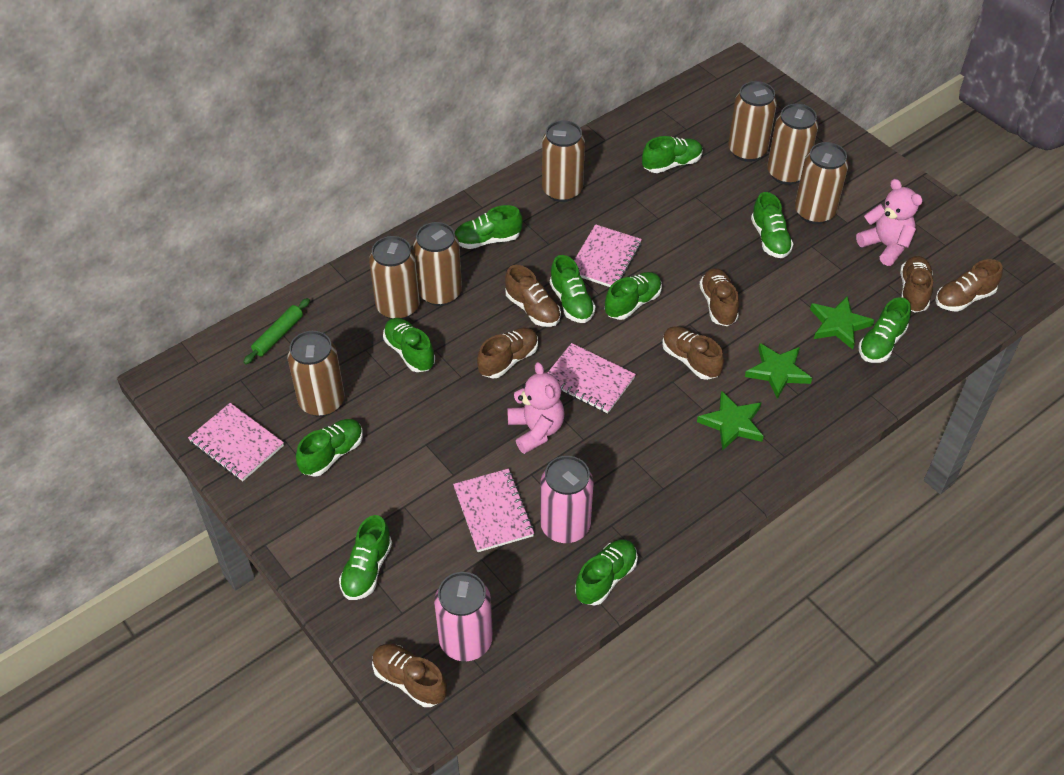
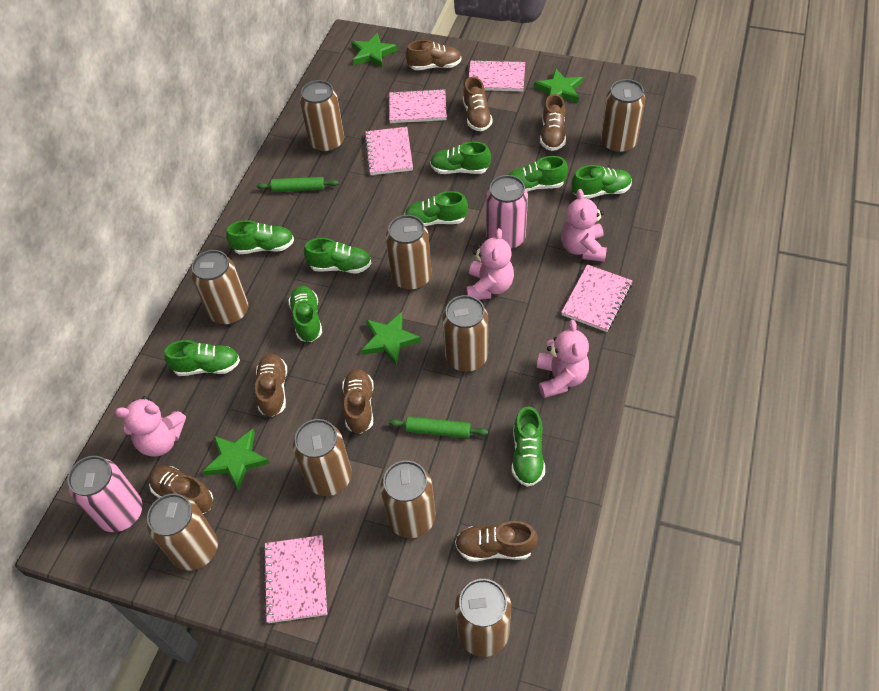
brown can: [288,331,345,417] [369,236,420,319] [413,222,462,306] [542,120,585,202] [728,81,777,162] [767,104,818,185] [795,142,848,224] = 7 -> [147,494,218,571] [191,250,248,325] [293,419,352,496] [300,80,344,153] [380,460,435,538] [386,215,432,291] [442,295,488,372] [455,579,511,657] [601,79,645,154] = 9
green rolling pin: [243,298,310,364] = 1 -> [257,177,339,192] [389,416,488,438] = 2
green shoe: [296,419,363,477] [339,515,392,600] [383,318,435,372] [455,205,522,249] [550,255,596,323] [575,540,638,606] [605,272,662,320] [642,136,703,173] [751,192,793,258] [859,297,911,363] = 10 -> [164,340,240,376] [226,220,294,254] [288,286,322,342] [304,238,371,273] [404,191,468,226] [430,142,491,174] [508,156,568,192] [512,406,545,487] [572,165,632,199] = 9
green star: [697,391,764,450] [745,343,812,399] [810,296,874,350] = 3 -> [202,429,270,491] [351,33,397,67] [361,312,421,365] [534,69,583,103] = 4
pink notebook: [188,403,284,481] [453,469,534,552] [548,343,636,414] [574,224,642,287] = 4 -> [263,535,327,623] [364,127,413,175] [389,89,447,123] [468,60,525,91] [561,264,632,332] = 5
pink teddy bear: [507,362,564,454] [856,179,922,266] = 2 -> [115,396,186,457] [466,228,514,300] [537,320,589,398] [561,189,607,262] = 4

